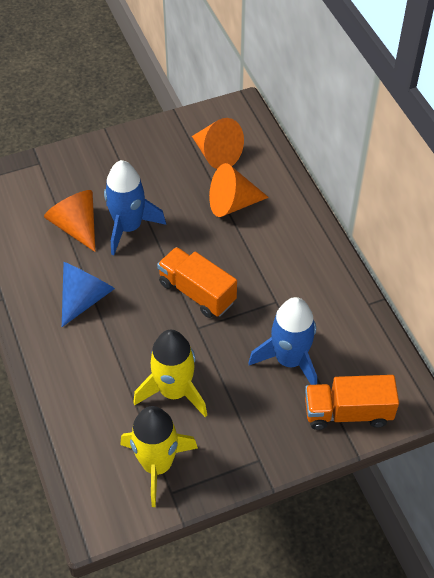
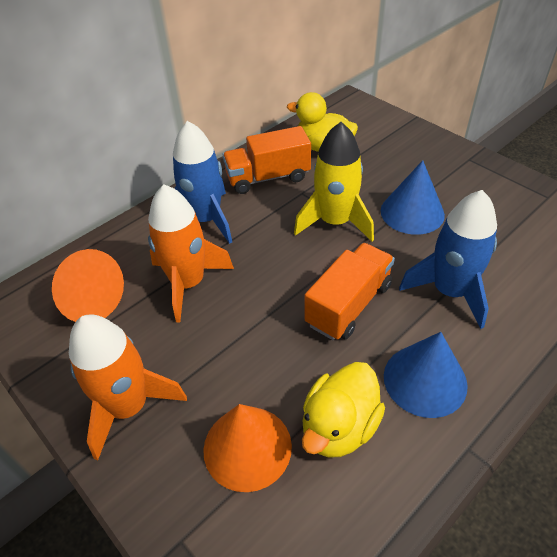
blue cone: [62,262,115,327] = 1 -> [381,160,445,235] [384,332,468,418] = 2
orange cone: [44,190,95,252] [192,118,244,169] [209,163,269,217] = 3 -> [52,249,124,322] [203,404,292,492] = 2
orange rocket: none = 0 -> [69,314,187,460] [148,184,234,323] = 2
yellow duck: none = 0 -> [287,92,358,152] [302,362,385,458] = 2
yellow rocket: [120,406,198,507] [133,330,207,417] = 2 -> [294,122,374,242] = 1

